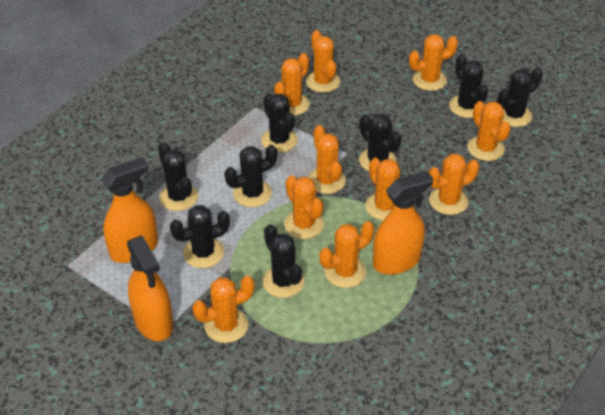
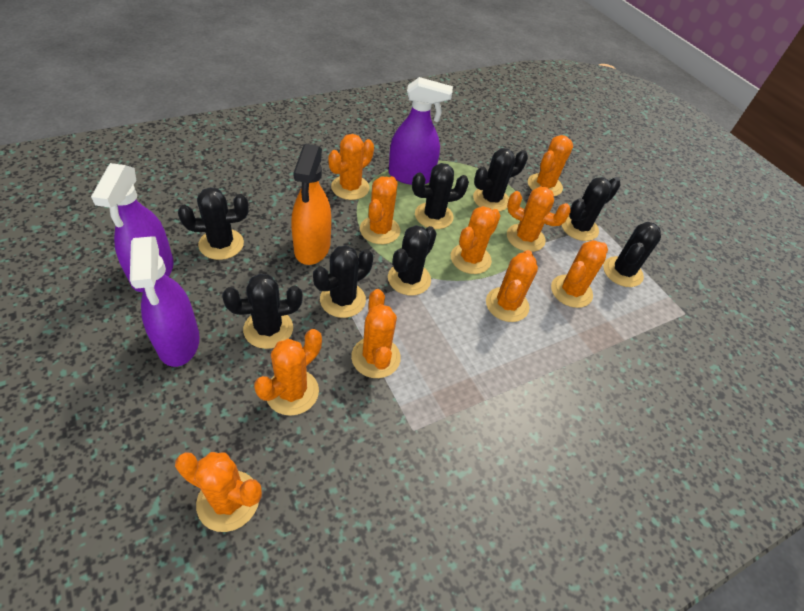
orange spray bottle: [101,157,158,263] [127,236,173,341] [373,171,433,275] = 3 -> [291,144,331,265] = 1
purple spray bottle: none = 0 -> [91,163,174,292] [130,237,200,367] [389,77,453,185] = 3

